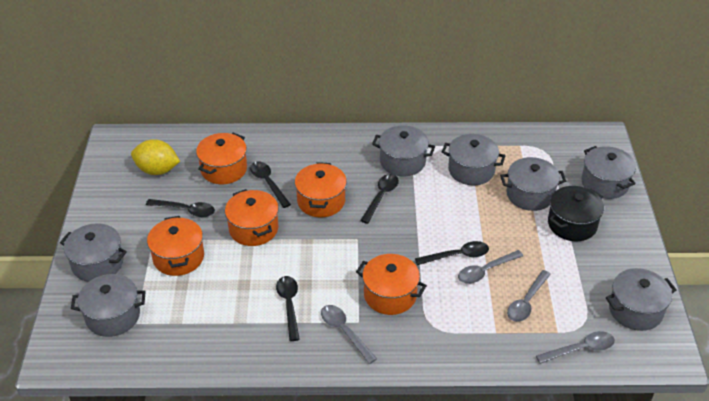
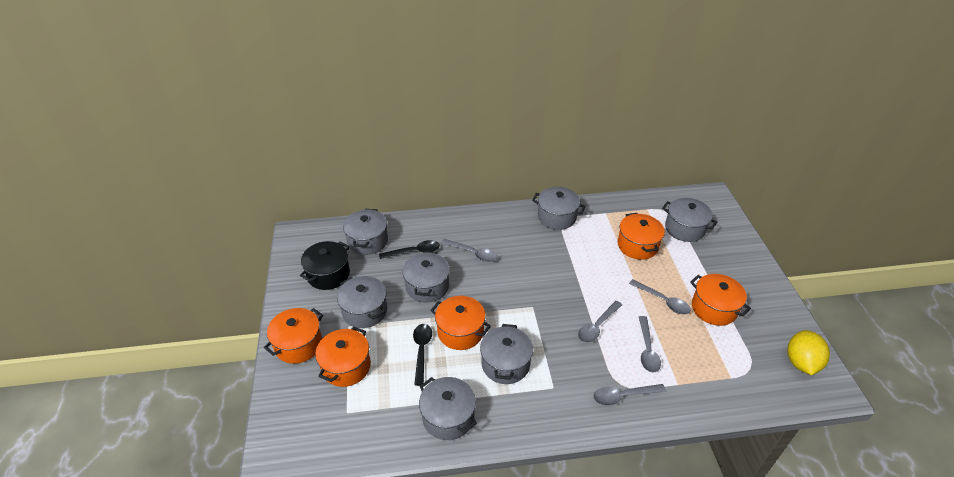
black spoon: [146,199,215,217] [250,161,291,208] [276,276,300,341] [360,174,399,224] [415,241,489,265] = 5 -> [379,240,440,259] [413,324,432,386] = 2
grey spoon: [321,305,377,364] [458,250,523,284] [507,270,551,322] [536,331,615,364] = 4 -> [441,239,497,262] [578,301,622,343] [593,384,666,406] [629,279,691,314] [639,316,661,373] = 5

